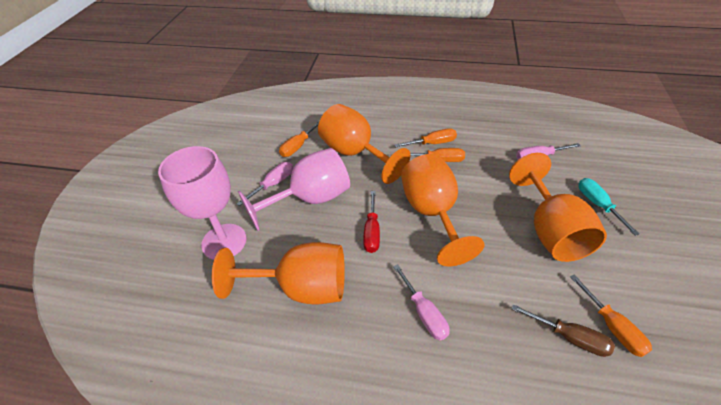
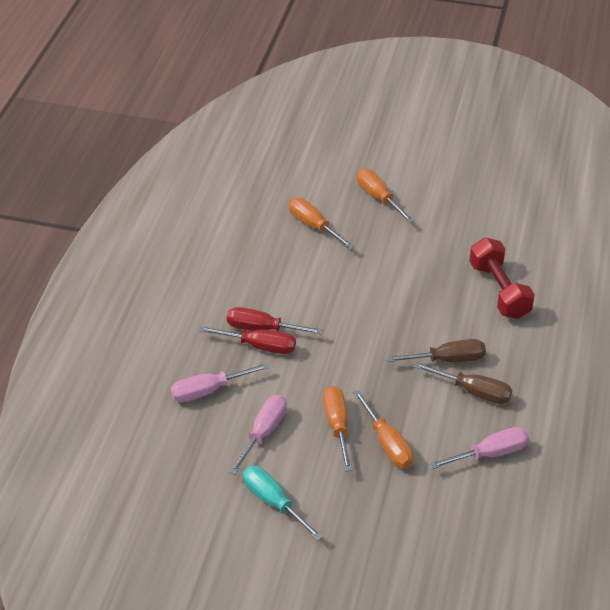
brown screwdriver: [511,304,615,357] = 1 -> [386,339,486,362] [413,362,512,404] = 2
orange goblet: [212,242,345,304] [318,104,411,184] [401,154,484,266] [509,153,607,262] = 4 -> none = 0
pink goblet: [158,146,246,260] [238,148,350,231] = 2 -> none = 0
red dumbbell: none = 0 -> [469,237,535,319] = 1
red screwdriver: [363,191,380,253] = 1 -> [199,326,296,354] [227,307,323,335] = 2

